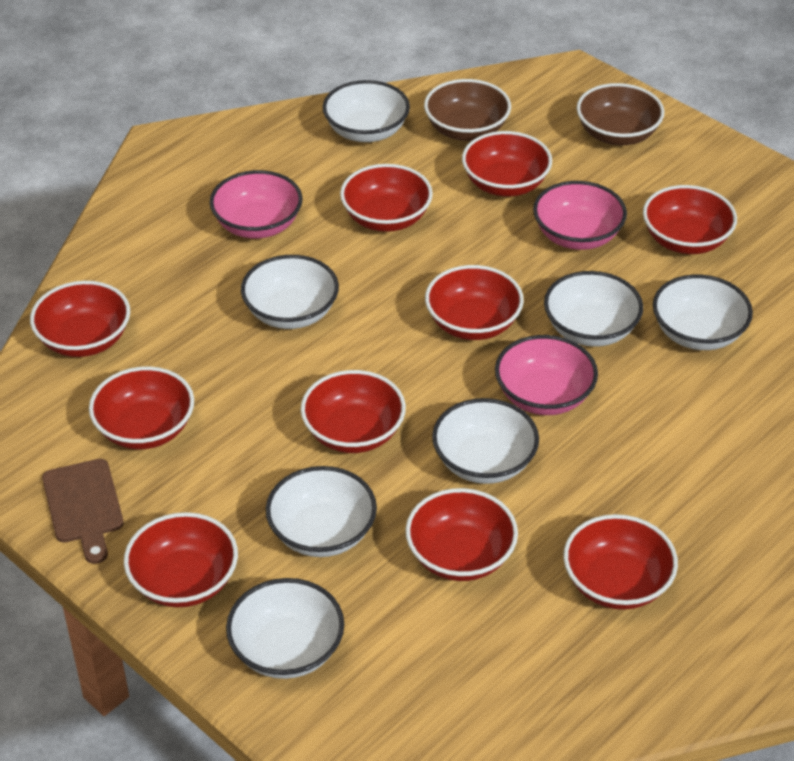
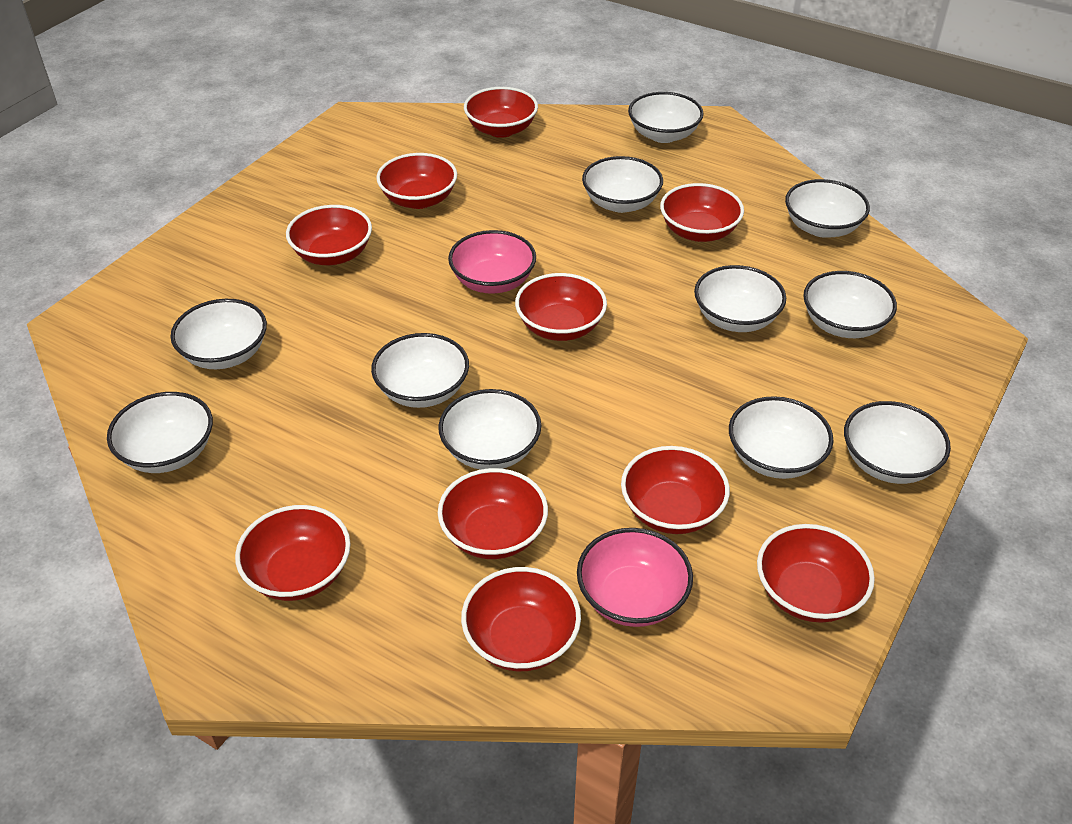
brown bowl: [424,79,511,141] [576,83,664,145] = 2 -> none = 0
brown cutting board: [42,459,124,564] = 1 -> none = 0
pink bowl: [209,170,303,239] [495,335,598,415] [533,181,627,250] = 3 -> [448,230,536,294] [577,528,693,627] = 2
white bowl: [226,578,344,679] [241,255,339,329] [266,466,377,557] [323,80,410,142] [432,398,539,484] [544,271,643,347] [653,274,753,350] = 7 -> [107,392,213,473] [170,299,267,369] [371,333,469,408] [438,389,541,469] [582,156,663,213] [628,92,704,143] [694,265,786,332] [729,396,834,479] [785,179,870,238] [803,271,897,338] [844,401,951,484] = 11

